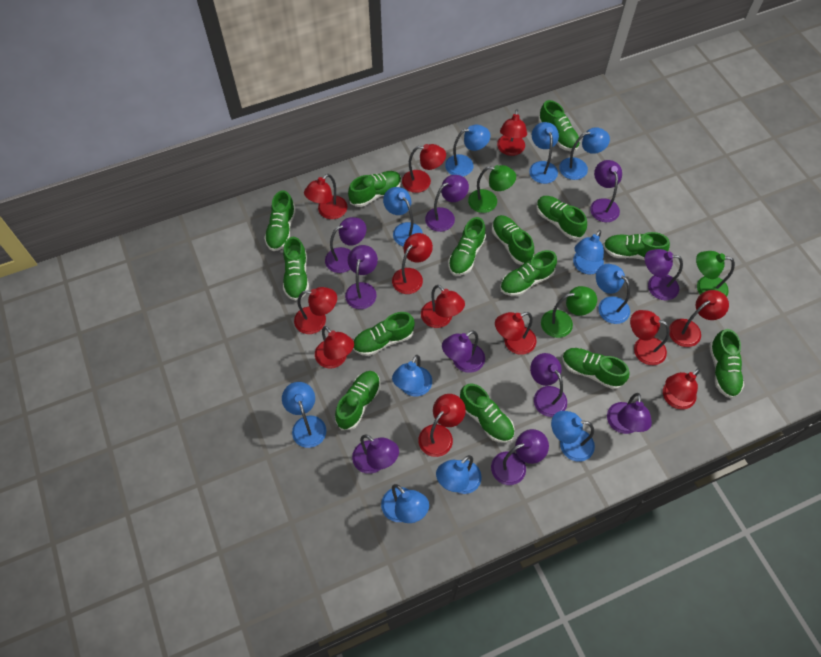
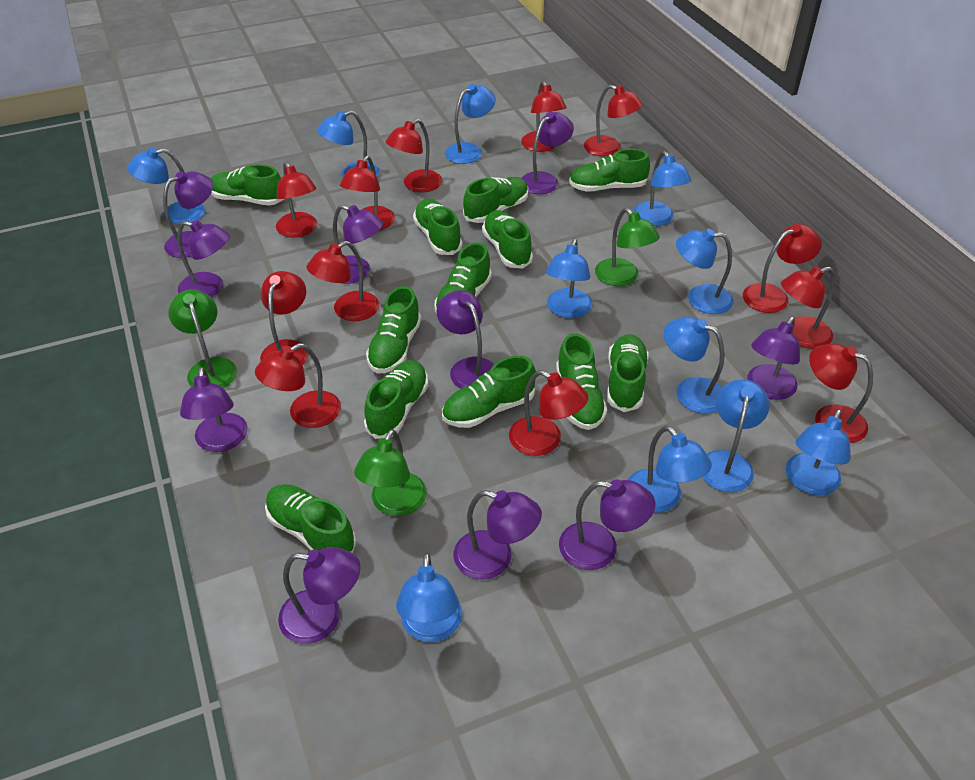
green shoe: [264,190,296,251] [283,237,309,301] [335,371,381,430] [348,171,402,207] [353,312,415,356] [448,217,486,276] [460,383,515,443] [492,215,534,265] [500,250,557,296] [536,196,587,240] [538,100,580,151] [562,348,629,390] [603,232,670,260] [709,329,744,398] = 14 -> [211,164,284,206] [265,484,356,553] [364,360,428,439] [366,286,421,374] [413,199,463,255] [435,242,492,314] [442,356,536,428] [463,177,528,223] [482,210,533,268] [556,333,607,430] [569,149,650,192] [607,334,649,412] = 12

